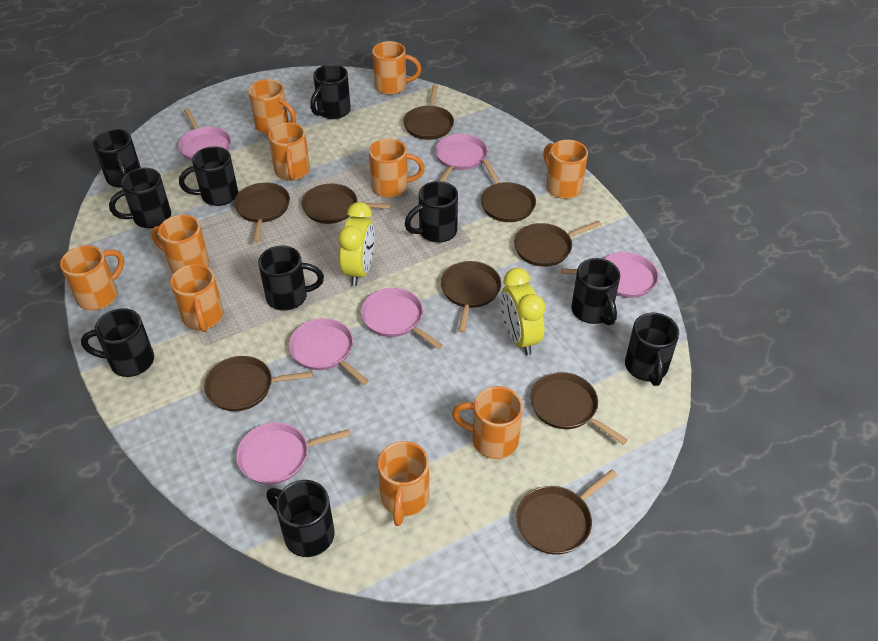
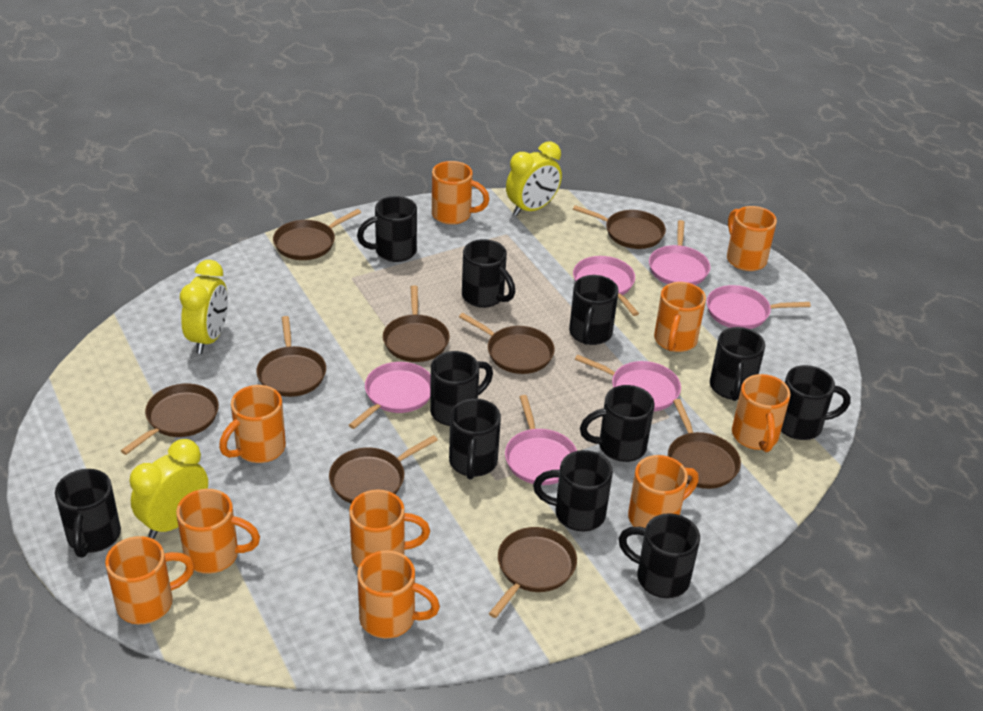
black mug: [81,308,154,377] [93,129,141,188] [109,168,171,228] [179,146,238,206] [258,246,324,311] [266,480,335,557] [310,64,351,119] [405,181,458,243] [571,258,620,326] [625,313,679,386] = 10 -> [55,469,121,557] [357,196,417,262] [430,351,493,426] [449,399,501,480] [462,239,515,308] [533,450,613,531] [569,275,619,345] [580,385,655,462] [619,513,700,598] [710,327,765,401] [781,365,850,440] = 11
yellow clock: [338,202,375,286] [500,268,545,355] = 2 -> [130,439,208,539] [180,260,228,354] [506,141,562,216] = 3

